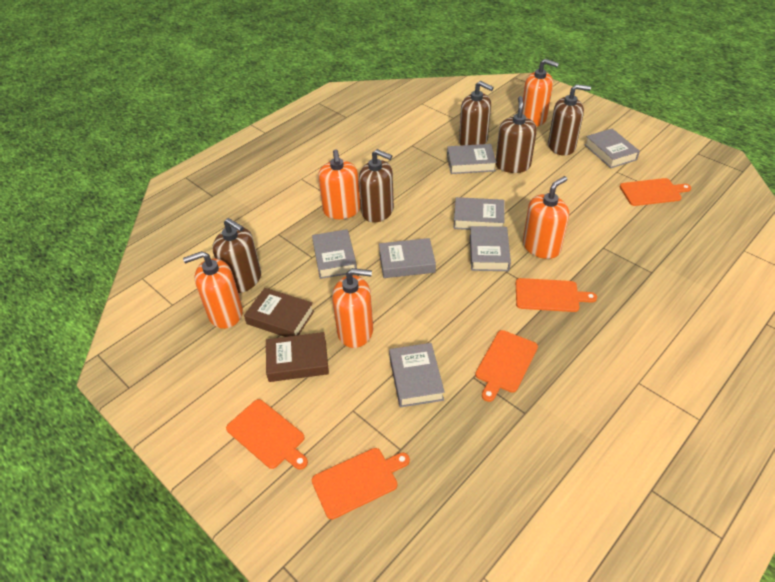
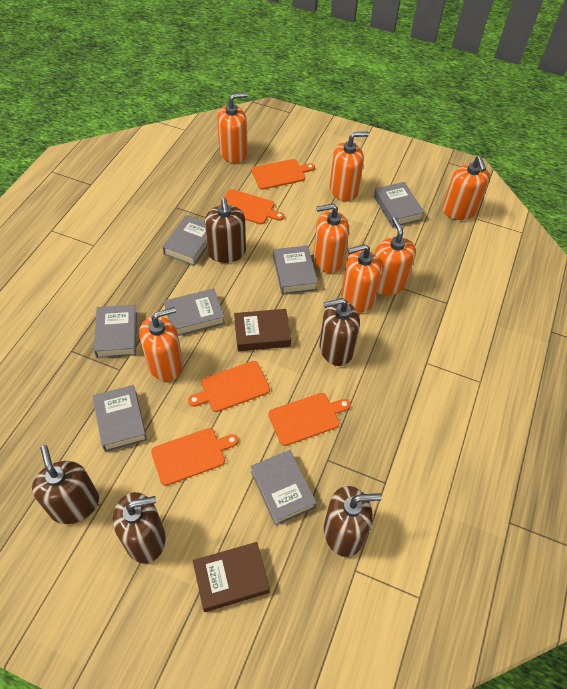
orange soap dispenser: [183,251,243,329] [318,149,360,219] [332,268,373,348] [523,59,559,127] [523,176,569,259] = 5 -> [139,307,183,381] [217,93,248,163] [313,204,349,273] [330,132,369,202] [341,244,381,313] [375,217,416,295] [442,156,490,220] = 7

